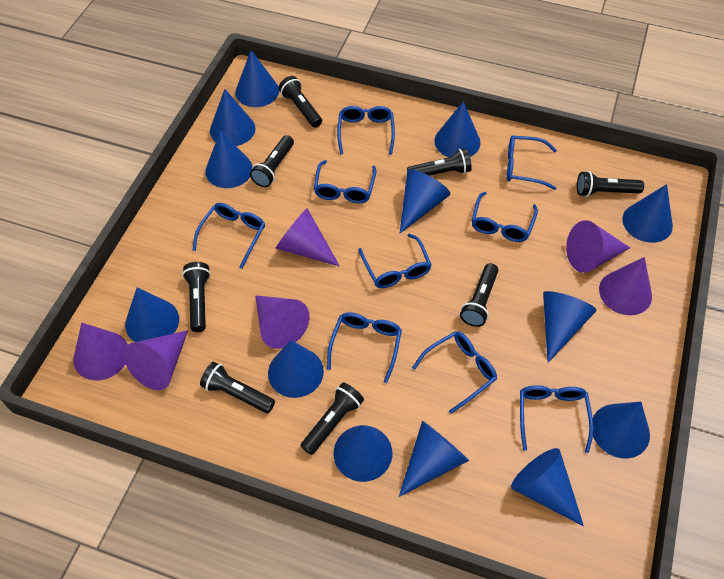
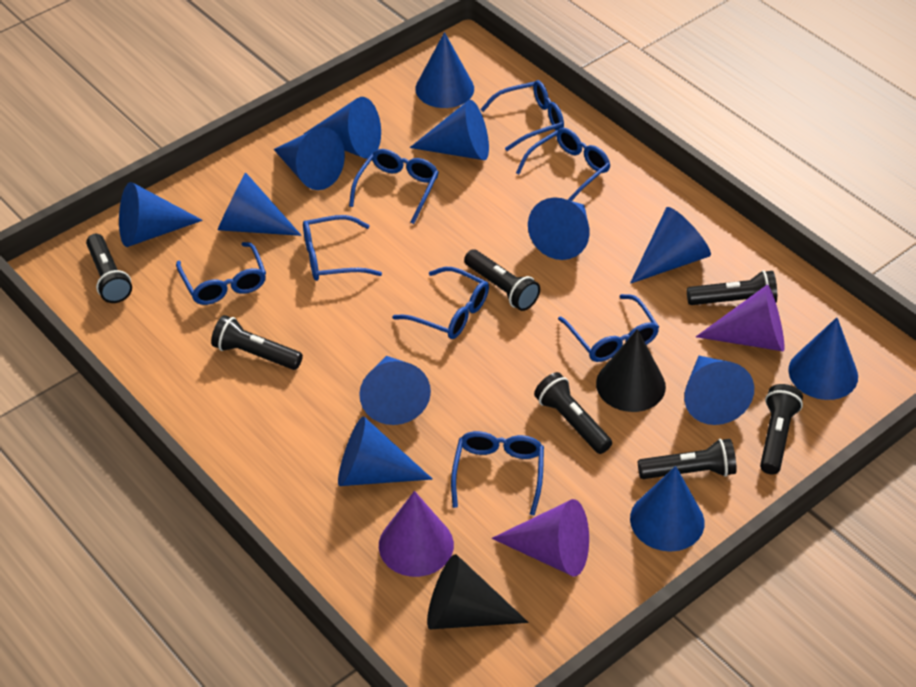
black cone: none = 0 -> [427,554,528,629] [596,329,666,412] = 2
black flashlight: [182,262,211,332] [200,362,275,413] [250,135,294,187] [278,76,322,128] [300,382,364,455] [407,148,472,176] [460,263,498,327] [577,171,644,197] = 8 -> [86,234,132,303] [211,315,303,370] [464,249,540,311] [534,372,612,454] [638,439,737,479] [687,270,777,305] [760,384,803,475] = 7
blue glasses: [192,203,265,269] [314,160,377,203] [327,312,402,383] [337,106,395,155] [358,234,432,288] [412,331,497,414] [472,192,538,242] [507,135,557,190] [520,385,594,453] = 9 -> [176,242,266,305] [303,215,382,281] [349,149,439,224] [392,267,489,339] [451,431,544,516] [480,80,564,151] [516,128,610,201] [558,294,659,362] = 8
purple cone: [74,323,128,380] [124,330,188,390] [255,295,310,349] [276,208,340,267] [566,220,630,273] [599,257,652,315] = 6 -> [379,491,454,577] [492,499,589,576] [696,285,785,351] = 3

